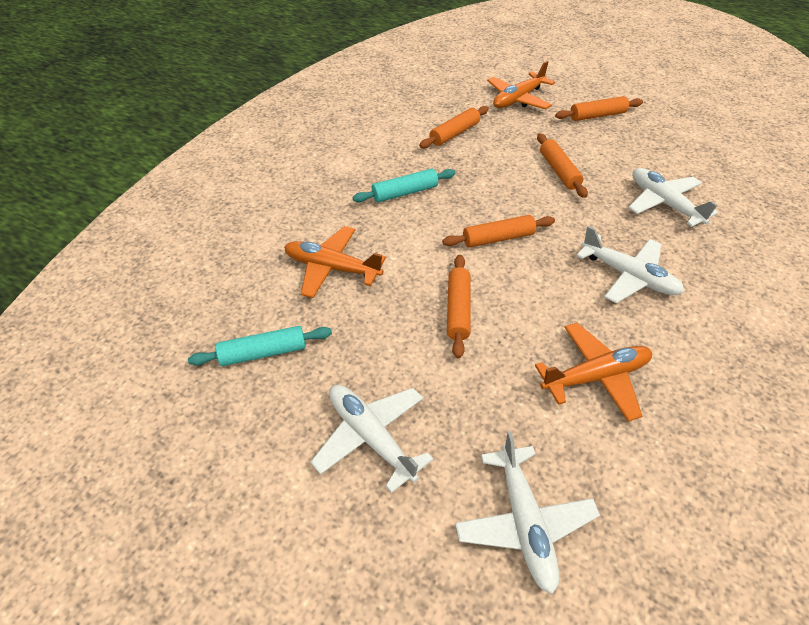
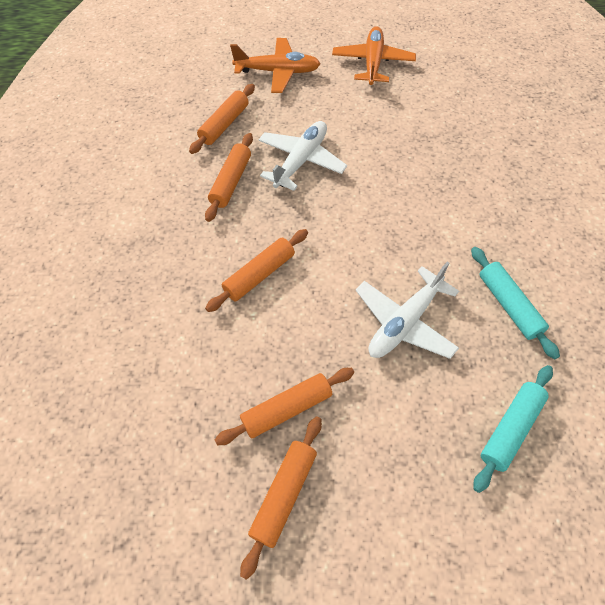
orange plane: [284,226,386,298] [487,61,555,109] [535,323,652,422] = 3 -> [230,38,320,93] [332,26,416,85] = 2
white plane: [311,385,433,493] [455,431,600,594] [576,226,684,304] [628,168,718,227] = 4 -> [258,121,347,191] [356,262,459,359] = 2

